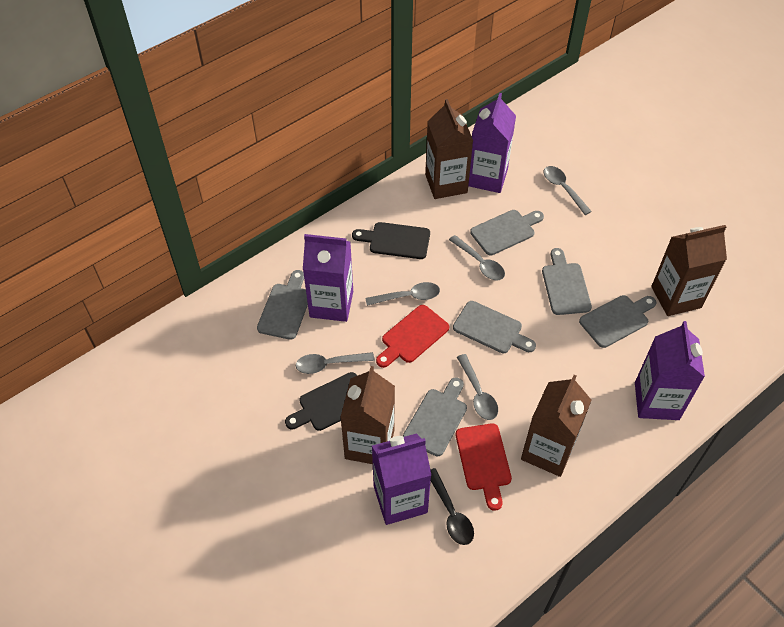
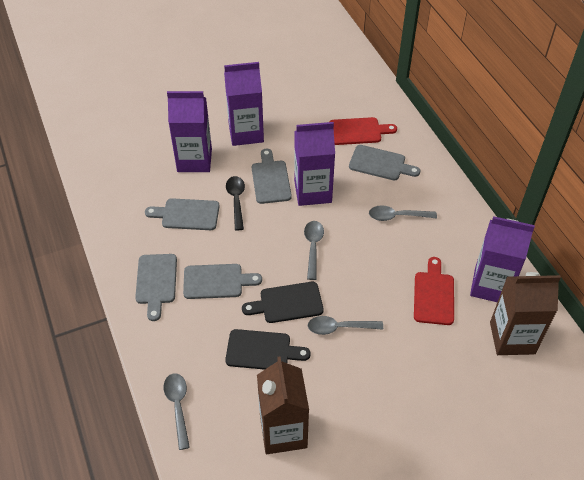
brown carton: [340,366,395,464] [425,99,473,199] [521,375,591,477] [651,225,727,316] = 4 -> [257,357,309,454] [490,272,561,355] = 2
grey cutting board: [257,270,308,340] [403,377,467,456] [453,301,536,353] [470,210,544,255] [542,248,592,315] [579,295,656,348] = 6 -> [135,254,177,321] [145,198,220,230] [183,264,262,299] [252,149,292,204] [349,145,420,180] = 5
grey spoon: [296,352,374,374] [366,282,440,306] [449,235,505,281] [457,354,498,420] [544,166,592,215] = 5 -> [164,373,190,450] [304,221,324,280] [308,316,383,335] [369,205,437,221] = 4

